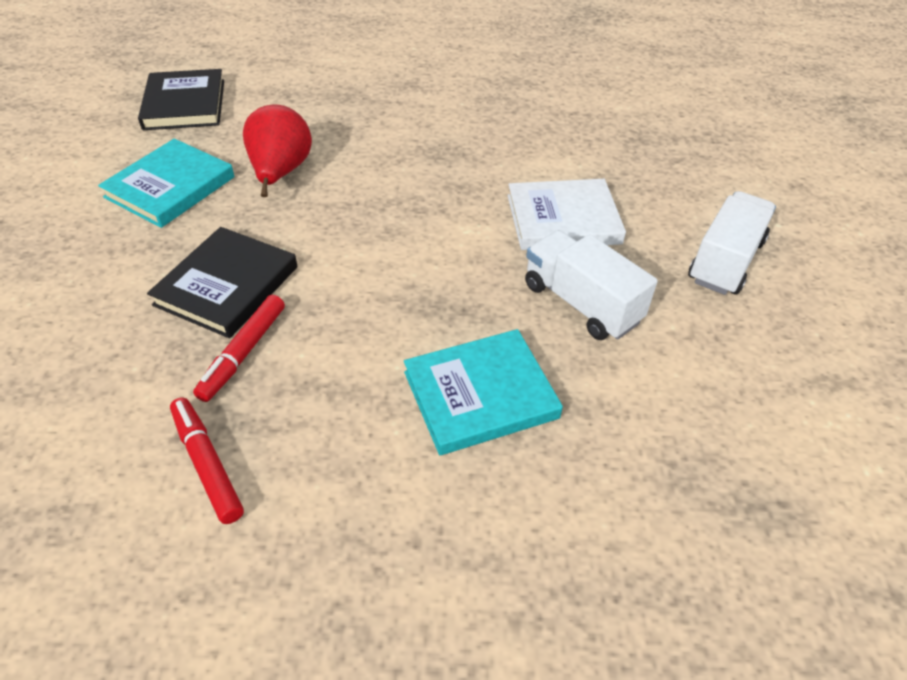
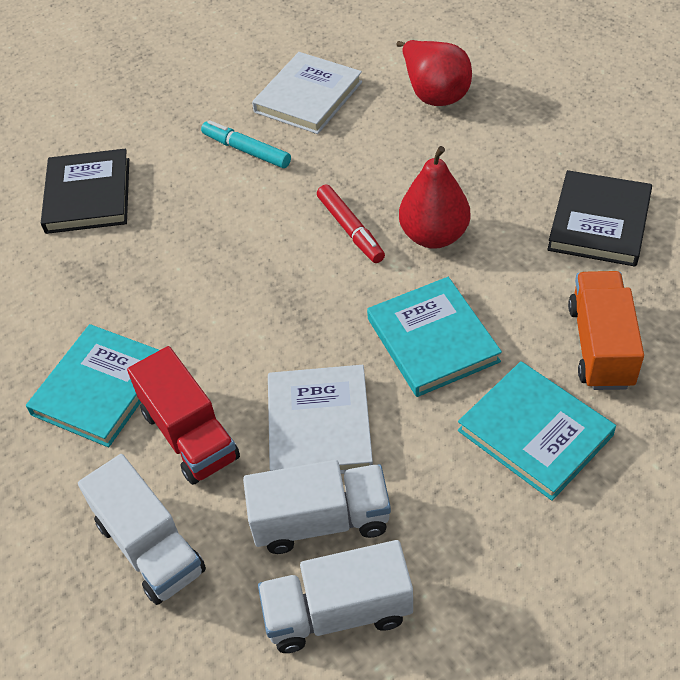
orange truck: none = 0 -> [568,271,644,390] = 1
red marker: [170,398,244,524] [193,295,285,402] = 2 -> [317,185,385,263] = 1
red pear: [243,105,312,197] = 1 -> [396,40,472,106] [399,146,470,249] = 2
red truck: none = 0 -> [127,346,240,485] = 1
turquoise book: [98,139,235,228] [404,329,563,455] = 2 -> [26,324,159,447] [367,277,502,397] [458,361,616,501] = 3
turquoise marker: none = 0 -> [201,120,291,168] = 1
white book: [507,179,626,250] = 1 -> [252,52,362,134] [268,365,373,474] = 2
white truck: [525,230,658,340] [688,191,776,295] = 2 -> [78,454,206,605] [243,460,391,554] [258,540,413,653] = 3

